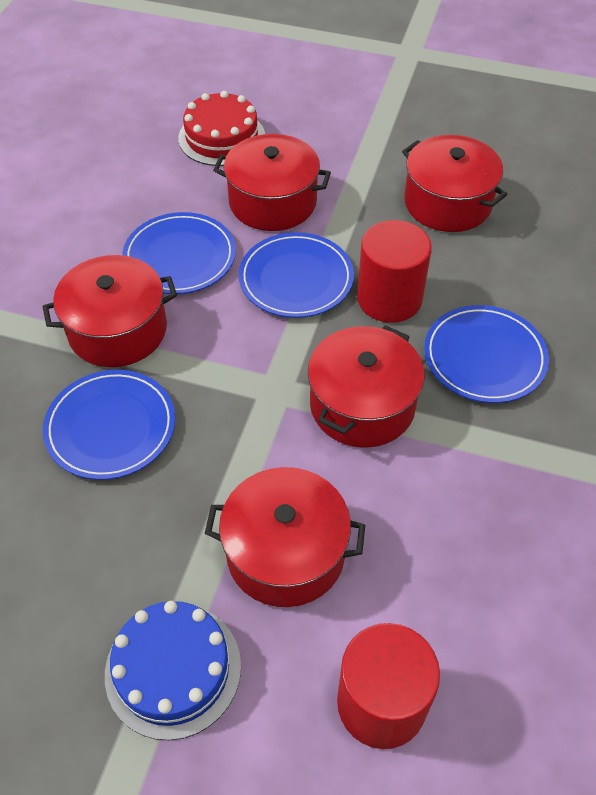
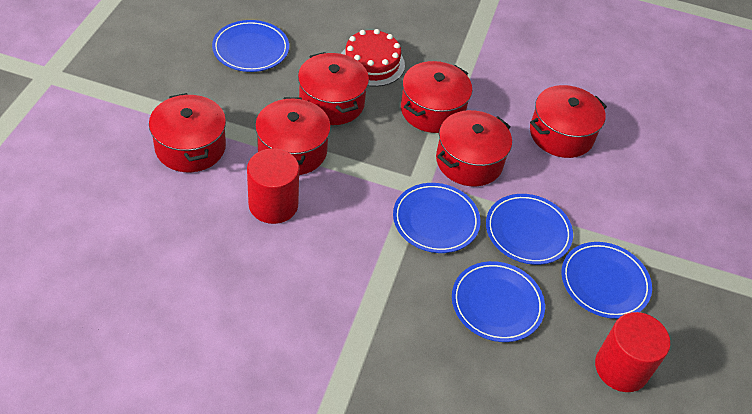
blue cake: [105,601,241,741] = 1 -> none = 0
blue plate: [43,370,175,480] [123,212,236,294] [239,232,354,318] [424,305,549,403] = 4 -> [212,20,289,72] [393,183,480,253] [452,261,545,342] [486,194,573,265] [561,242,652,319] = 5
red pot: [43,255,177,367] [205,467,365,607] [213,134,331,231] [308,325,425,448] [402,135,507,232] = 5 -> [149,93,226,172] [255,97,331,175] [298,52,369,125] [401,61,472,133] [436,110,512,186] [530,85,607,158] = 6

